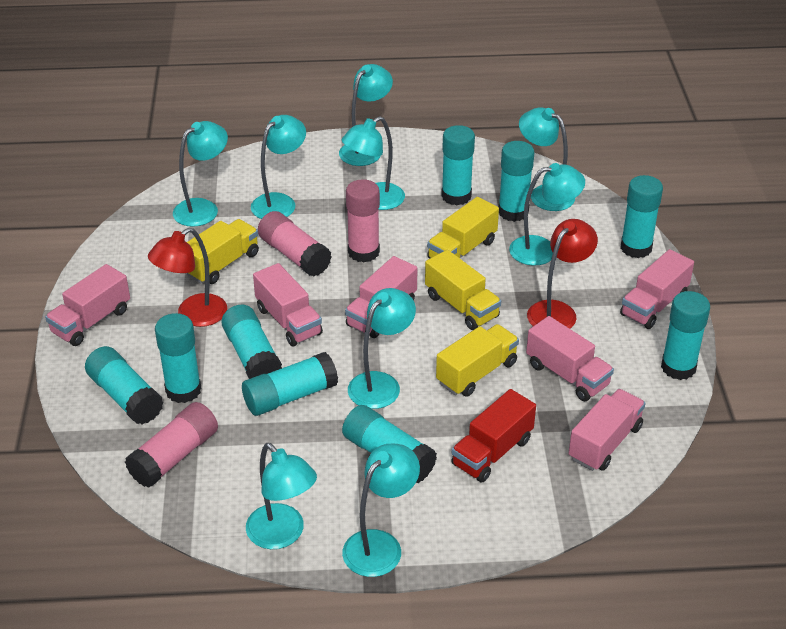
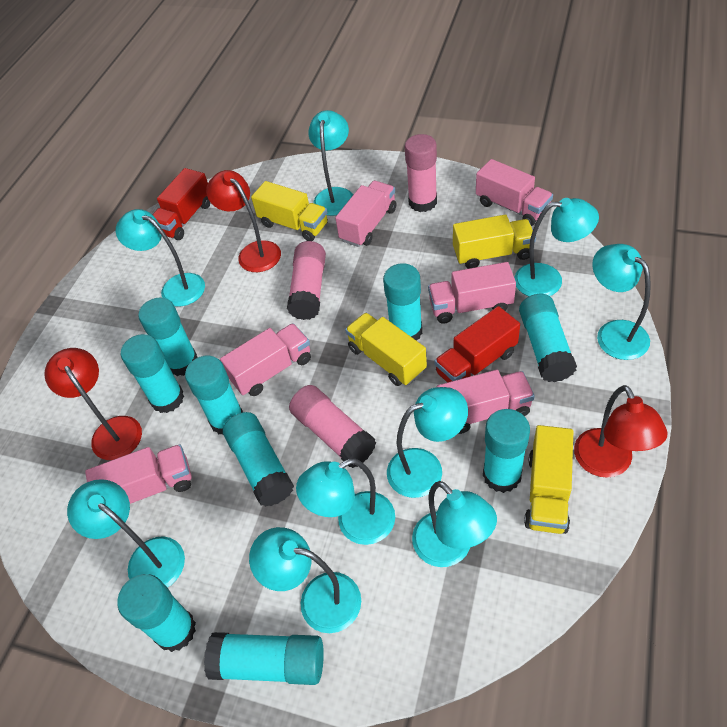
red lamp: [148,228,227,327] [527,219,598,329] = 2 -> [44,348,142,460] [206,170,281,272] [574,385,667,478] = 3
red truck: [451,389,536,483] = 1 -> [152,168,210,240] [434,306,520,382] = 2

